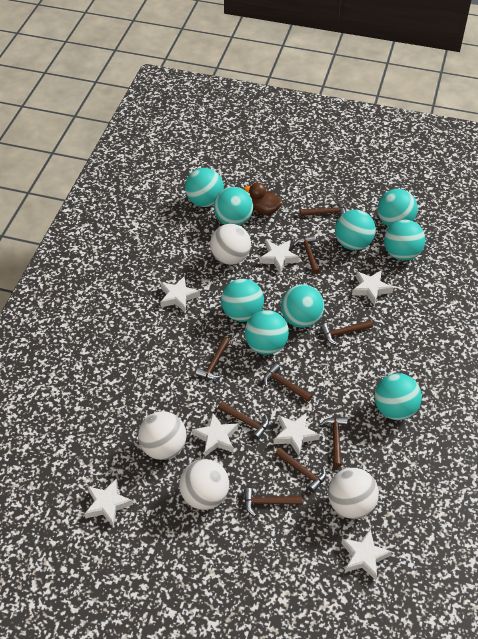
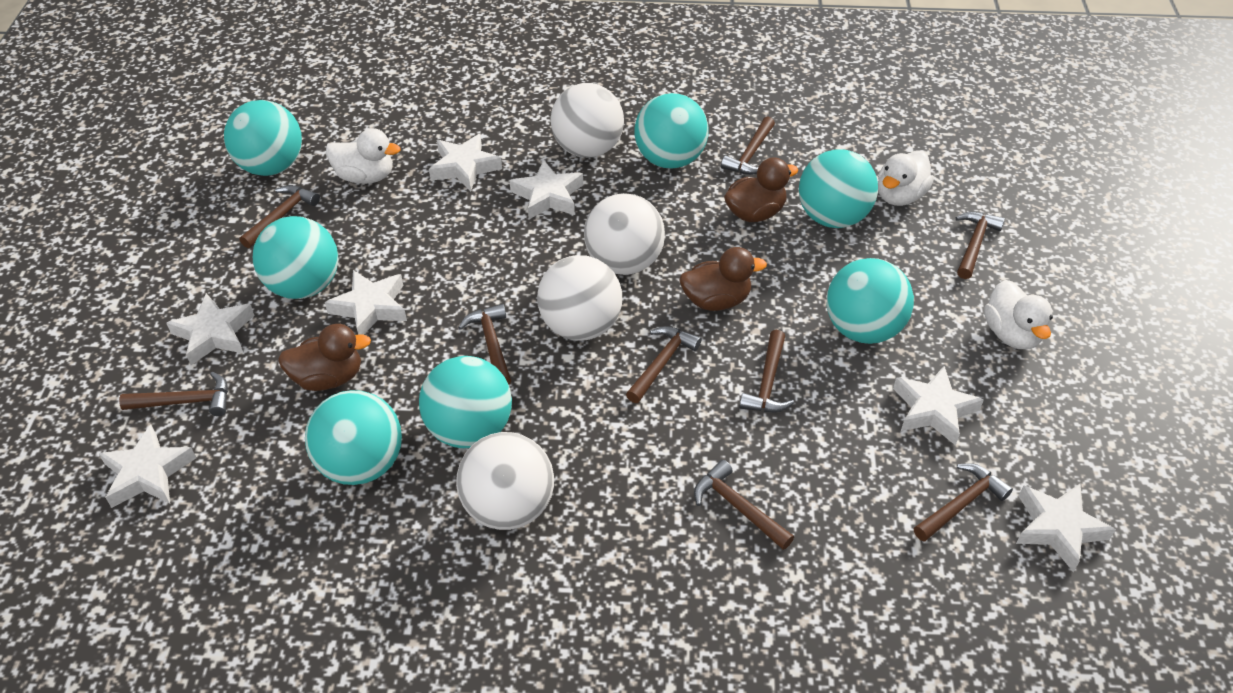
brown duck: [244,182,283,215] = 1 -> [278,324,371,391] [680,247,767,311] [724,157,798,222] = 3
turquoise ball: [185,168,224,207] [214,187,253,226] [221,279,264,322] [245,310,289,355] [281,284,324,328] [335,210,376,250] [374,373,422,420] [377,189,418,227] [384,220,426,261] = 9 -> [224,100,302,176] [253,216,338,299] [305,390,402,485] [419,356,512,448] [634,93,709,169] [799,149,878,228] [827,258,914,344] = 7
white duck: none = 0 -> [326,128,400,184] [878,150,934,206] [984,280,1053,349] = 3

